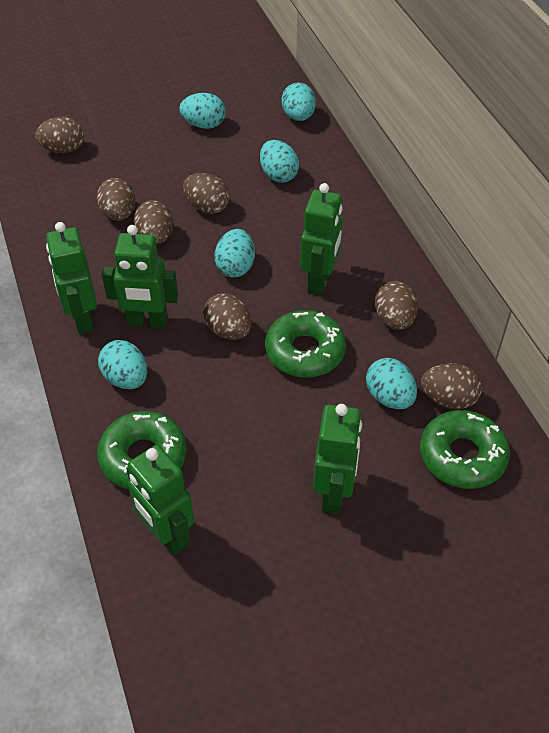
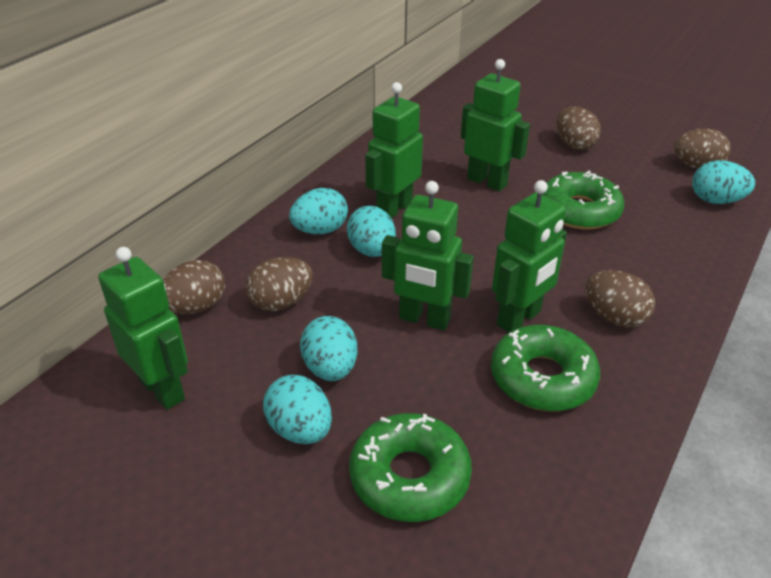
brown egg: [35,117,84,153] [96,178,135,221] [134,200,173,244] [183,173,230,214] [203,293,251,340] [375,281,418,330] [421,363,482,409] = 7 -> [163,260,225,314] [246,257,313,311] [556,107,601,150] [585,270,655,327] [674,128,731,169] = 5
turquoise egg: [98,340,147,389] [179,93,226,129] [214,229,255,278] [260,140,299,183] [282,83,316,121] [366,358,417,409] = 6 -> [263,375,332,444] [289,188,348,235] [300,316,357,381] [347,206,396,257] [692,160,755,204] = 5

